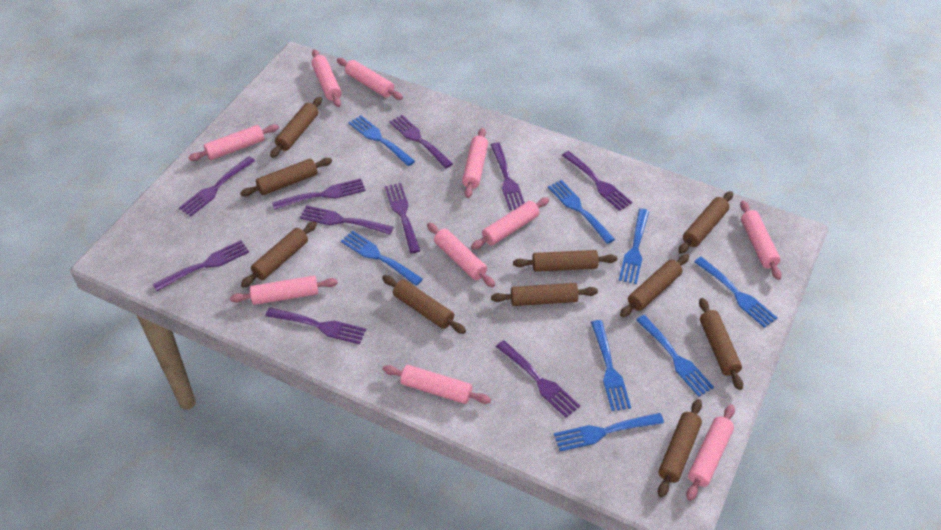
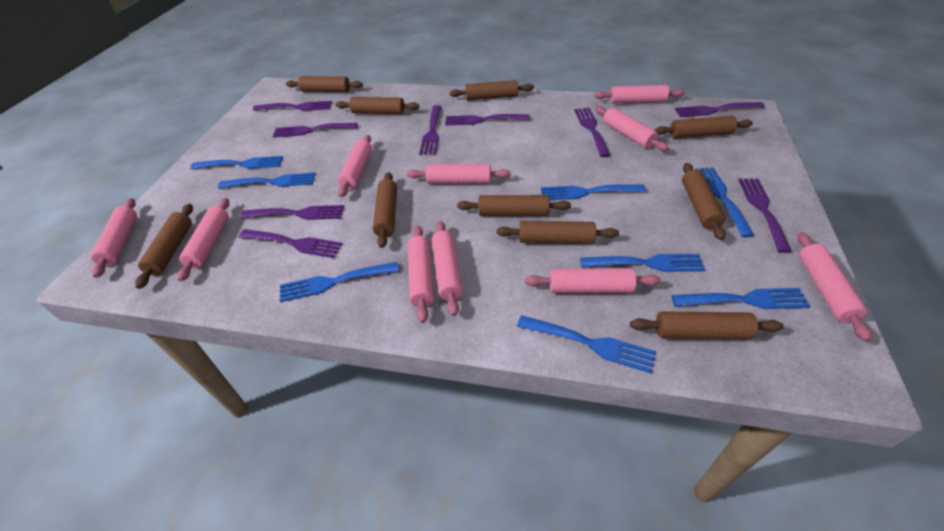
purple fork: [153,240,249,291] [179,156,255,217] [265,308,366,344] [272,179,366,210] [300,205,393,234] [385,183,421,253] [389,115,453,168] [491,142,525,211] [496,340,580,418] [562,151,632,211] = 10 -> [239,229,342,258] [240,205,344,220] [253,101,332,111] [273,123,357,137] [419,105,442,154] [445,114,530,125] [574,108,610,157] [675,102,765,117] [738,178,792,253] = 9

